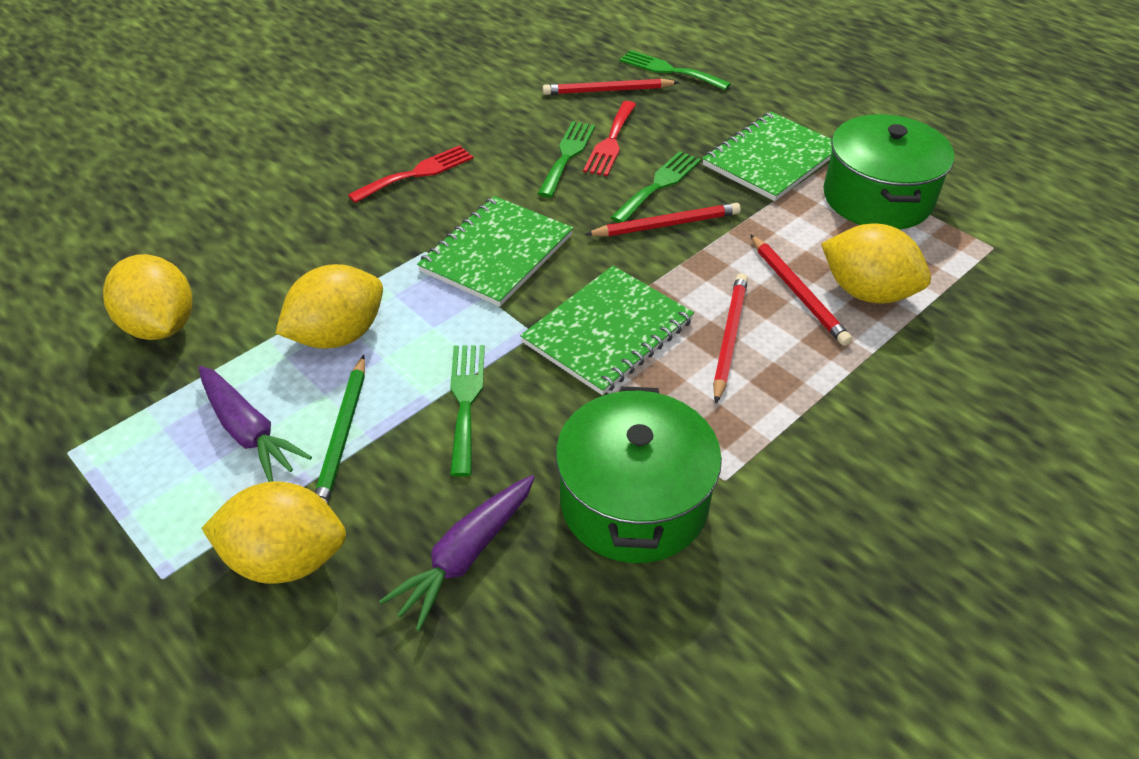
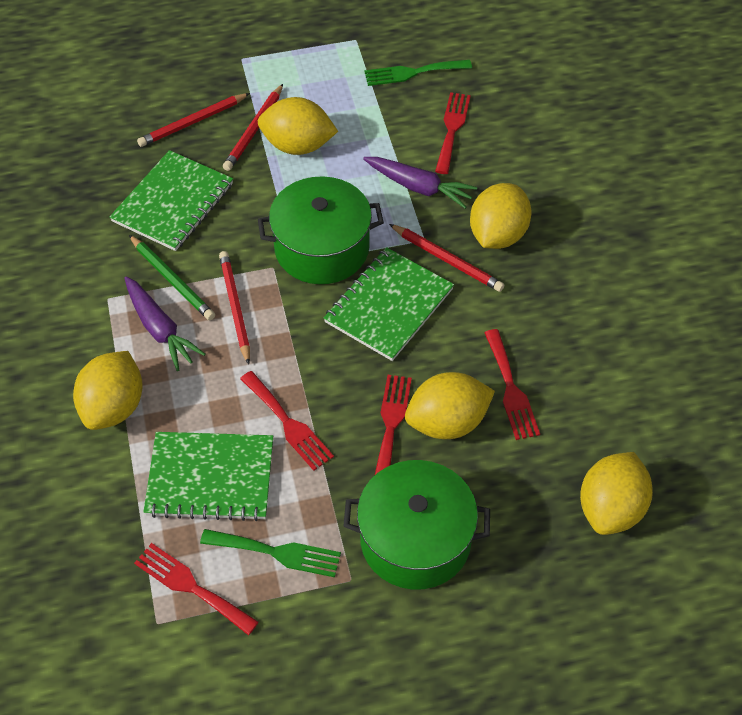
green fork: [450,345,485,477] [538,121,595,198] [610,151,701,223] [619,50,731,90] = 4 -> [200,529,341,577] [364,60,472,86] = 2
red fork: [348,145,474,203] [583,101,636,176] = 2 -> [134,543,259,635] [240,371,334,471] [375,375,412,475] [435,92,471,174] [484,329,540,440] = 5
yellow lemon: [103,254,192,340] [201,481,346,584] [275,264,383,349] [821,224,931,304] = 4 -> [73,351,143,430] [258,97,338,155] [405,372,495,439] [470,183,531,249] [580,452,653,535] = 5

